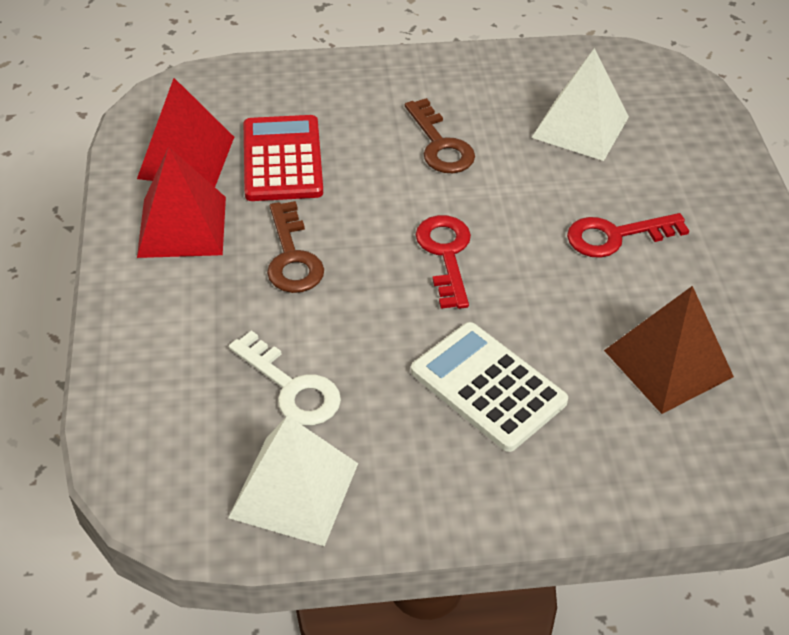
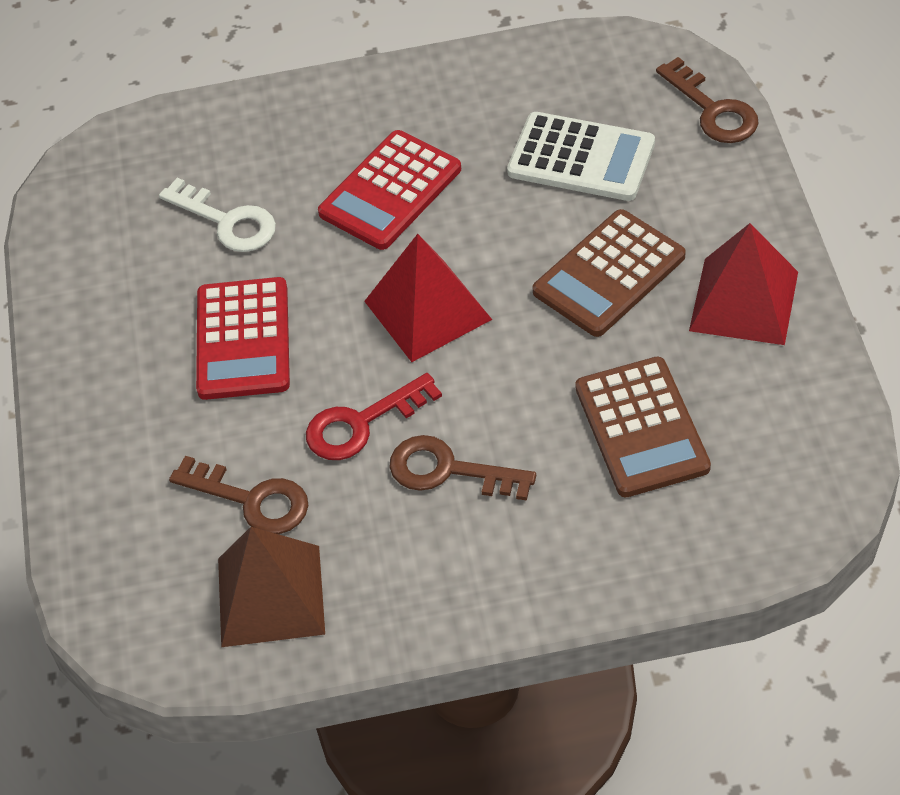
brown calculator: none = 0 -> [532,209,686,337] [575,357,711,497] = 2
brown key: [267,201,324,293] [405,98,475,173] = 2 -> [169,456,309,534] [389,435,536,501] [656,57,759,143] = 3
red calculator: [244,115,323,201] = 1 -> [196,277,290,400] [318,130,461,250] = 2
red key: [416,215,471,309] [567,213,689,258] = 2 -> [306,373,442,460] = 1
white pyramid: [228,415,358,546] [531,48,629,161] = 2 -> none = 0

